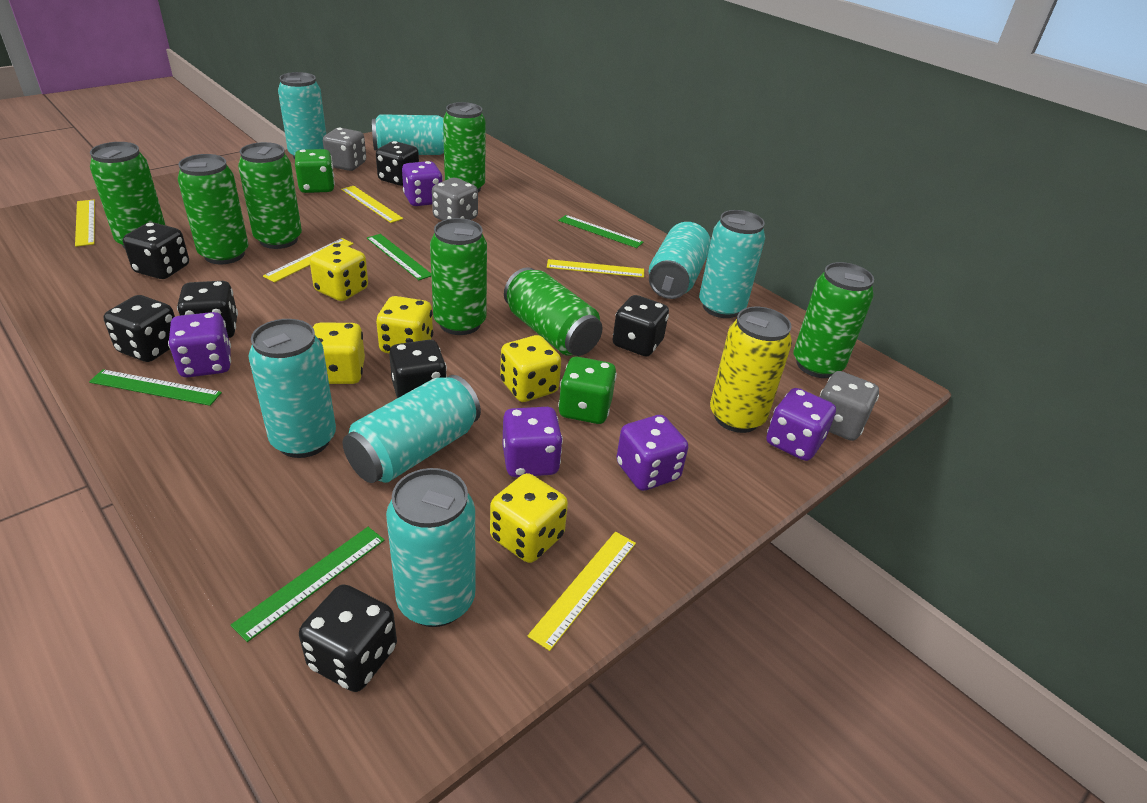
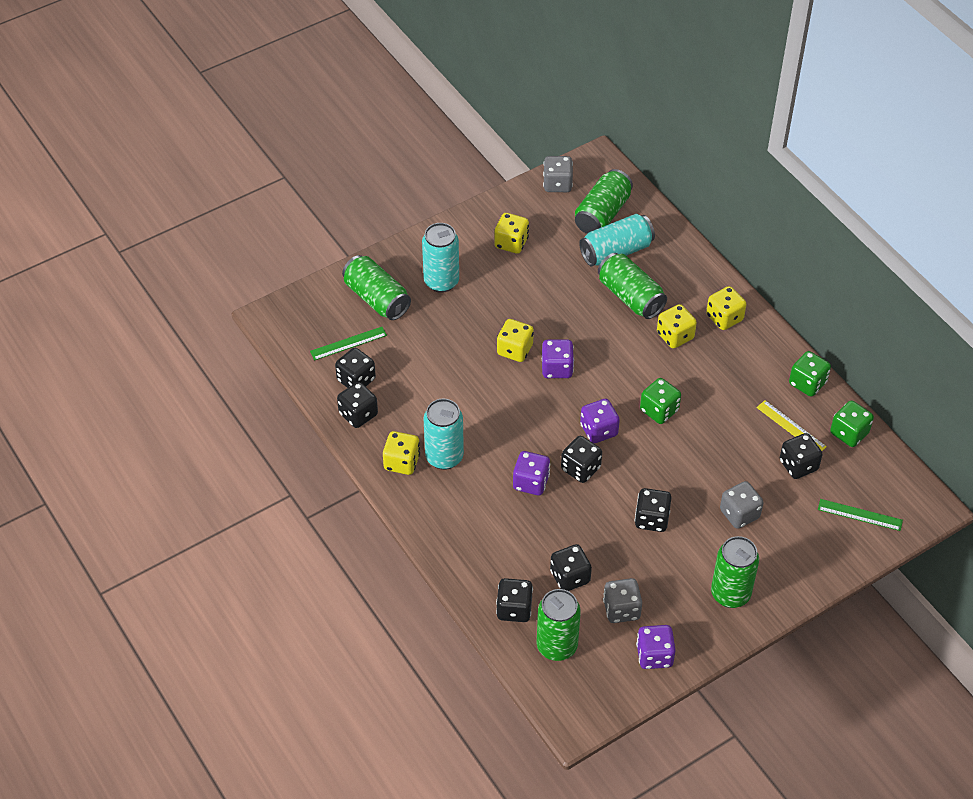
green can: [90,142,165,249] [178,154,248,264] [238,142,302,249] [430,218,487,335] [443,102,486,192] [504,267,603,356] [793,262,874,378] = 7 -> [342,255,411,320] [537,589,581,661] [575,169,633,234] [598,253,667,319] [711,536,759,608] = 5
green dice: [295,149,335,193] [558,356,617,424] = 2 -> [640,378,681,424] [789,351,831,397] [830,401,874,447] = 3
green ruler: [89,369,222,406] [230,527,385,642] [367,234,431,280] [558,215,644,248] = 4 -> [310,327,387,360] [818,499,903,531] = 2
purple dice: [168,312,231,377] [402,161,443,206] [503,407,563,477] [616,415,688,491] [766,388,836,461] = 5 -> [513,451,550,495] [542,340,574,378] [580,399,620,443] [636,625,676,669] = 4
turquoise can: [249,319,336,458] [278,72,326,159] [343,375,481,483] [372,114,444,155] [386,468,476,627] [649,222,711,299] [699,210,765,318] = 7 -> [422,223,459,293] [423,399,464,470] [579,214,655,267] = 3
yellow can: [710,307,792,433] = 1 -> none = 0
yellow ruler: [75,200,95,247] [263,238,354,283] [341,186,403,223] [528,532,636,651] [547,259,644,278] = 5 -> [756,400,827,451] = 1

